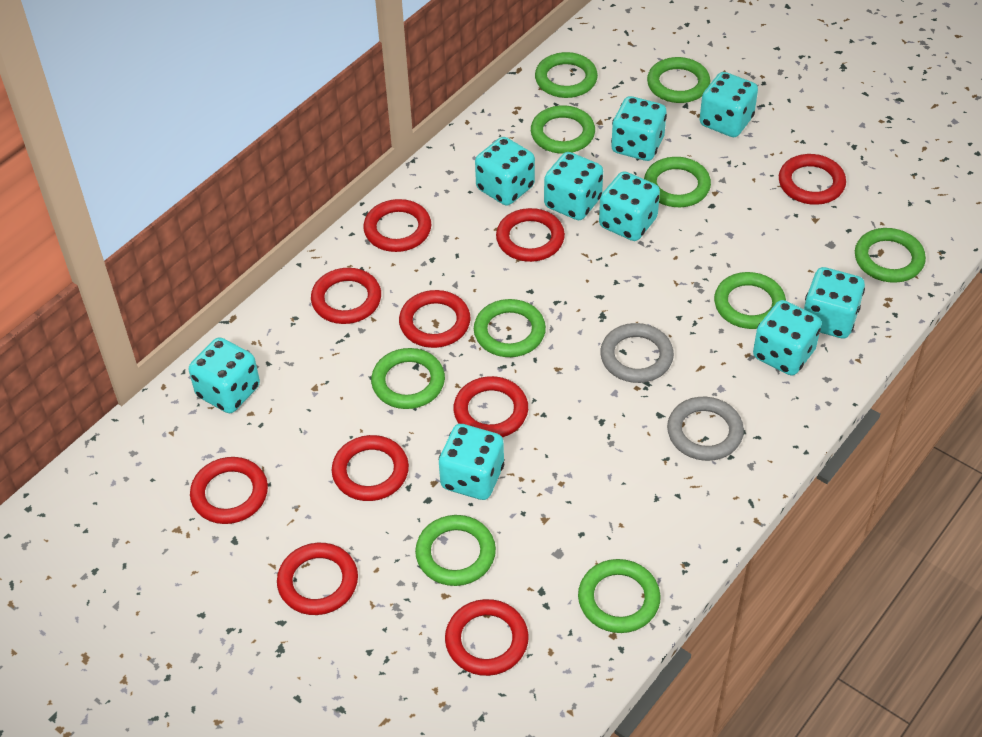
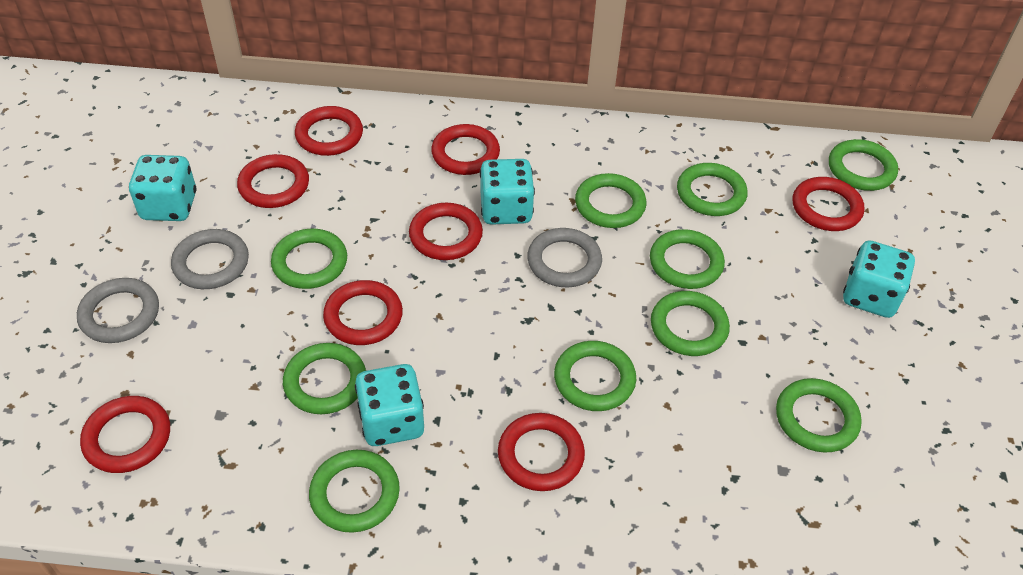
grey ring: [600,323,674,383] [667,397,744,461] = 2 -> [77,278,159,343] [171,229,249,289] [527,228,602,287] = 3
red ring: [190,457,268,524] [277,543,358,615] [311,268,381,324] [332,435,409,501] [363,199,431,252] [399,290,470,348] [445,599,529,676] [453,376,528,437] [496,208,565,262] [779,154,846,205] = 10 -> [80,396,170,473] [237,154,309,208] [295,106,363,156] [323,280,403,345] [409,203,483,260] [431,124,500,175] [498,413,585,491] [793,177,864,231] = 8
turquoise dice: [189,337,260,413] [439,424,504,500] [475,137,535,206] [544,152,603,220] [599,171,660,241] [611,96,667,161] [699,72,758,137] [753,300,822,376] [804,267,865,339] = 9 -> [129,155,196,221] [355,364,424,446] [480,159,535,225] [843,240,915,318] = 4

